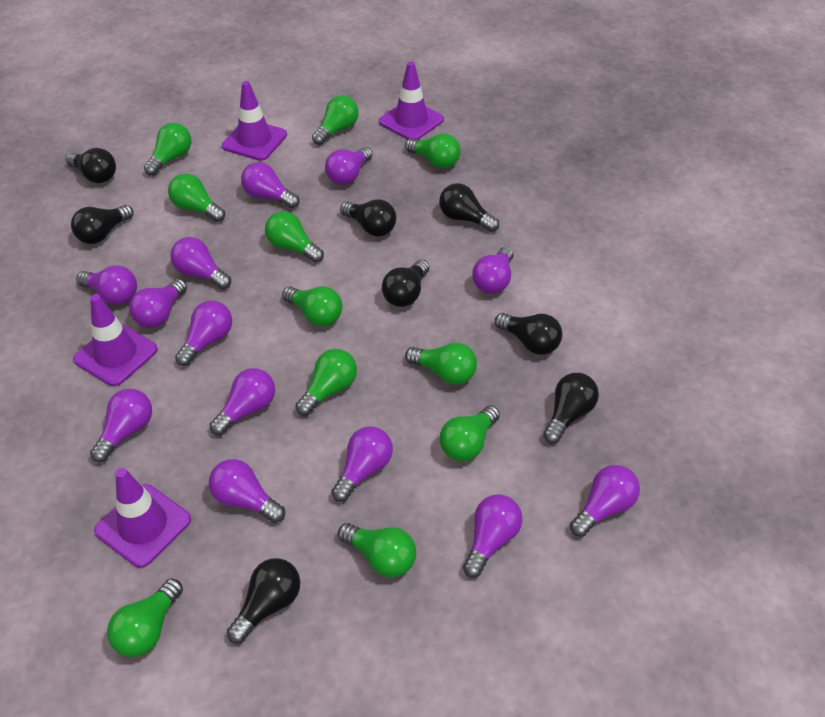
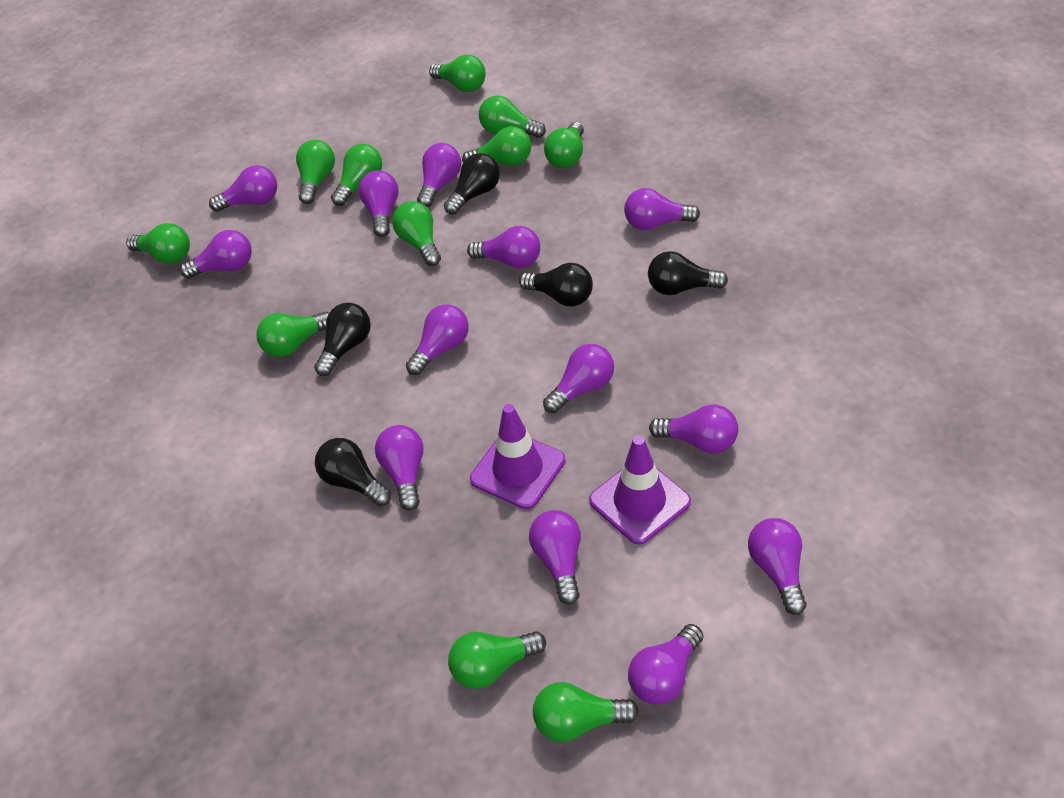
black light bulb: [66,148,116,183] [71,205,133,244] [227,558,300,643] [340,199,396,236] [382,260,429,307] [439,183,499,232] [495,313,562,355] [543,373,599,444] = 8 -> [314,303,371,376] [315,438,391,506] [444,153,500,215] [519,263,593,306] [648,251,728,295] = 5
purple traffic cone: [73,294,158,386] [94,468,191,568] [222,81,287,161] [379,61,444,140] = 4 -> [470,404,565,509] [589,435,691,545] = 2

